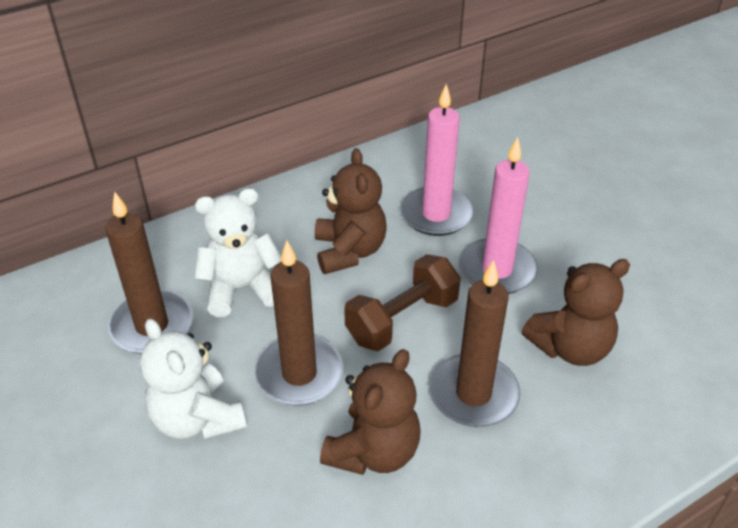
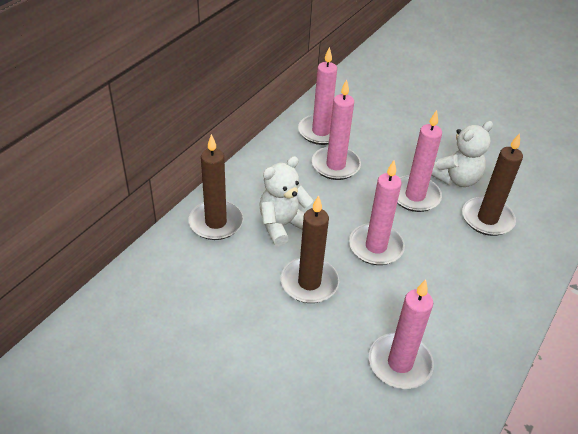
brown dumbbell: [344,254,461,351] = 1 -> none = 0
brown teddy bear: [315,148,386,274] [320,349,421,475] [522,259,630,366] = 3 -> none = 0
pink candle: [400,84,474,236] [458,137,538,294] = 2 -> [298,47,337,145] [312,79,361,180] [349,160,405,265] [369,279,434,389] [397,110,442,212] = 5

